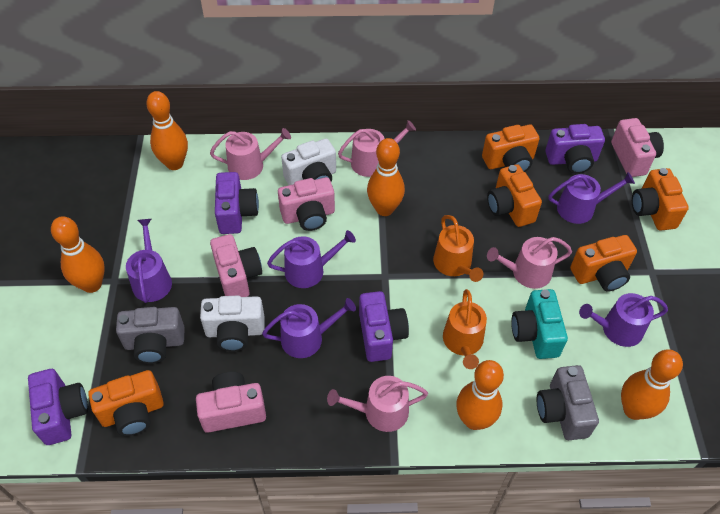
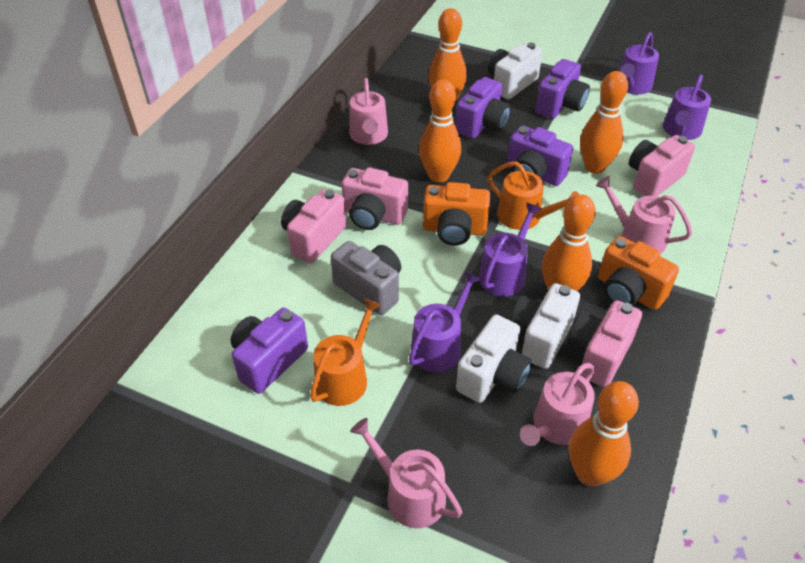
grey camera: [116,307,185,364] [537,365,599,440] = 2 -> [331,241,401,315] = 1
orange camera: [88,370,164,436] [482,124,540,172] [487,164,542,227] [570,235,637,292] [632,168,689,230] = 5 -> [423,182,490,246] [598,236,679,310] = 2
purple watering can: [126,219,172,303] [262,298,356,358] [267,230,356,288] [549,172,635,224] [579,293,668,347] = 5 -> [409,271,481,372] [478,202,542,296] [619,32,659,95] [663,74,711,140] = 4
turquoise camera: [511,289,568,359] = 1 -> none = 0
white camera: [200,296,265,352] [281,138,336,185] = 2 -> [456,315,532,403] [488,43,543,100] [510,283,580,369] = 3

